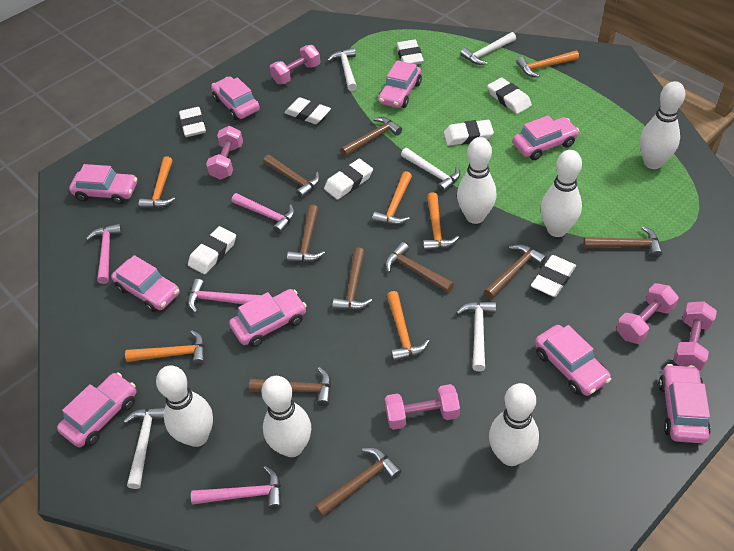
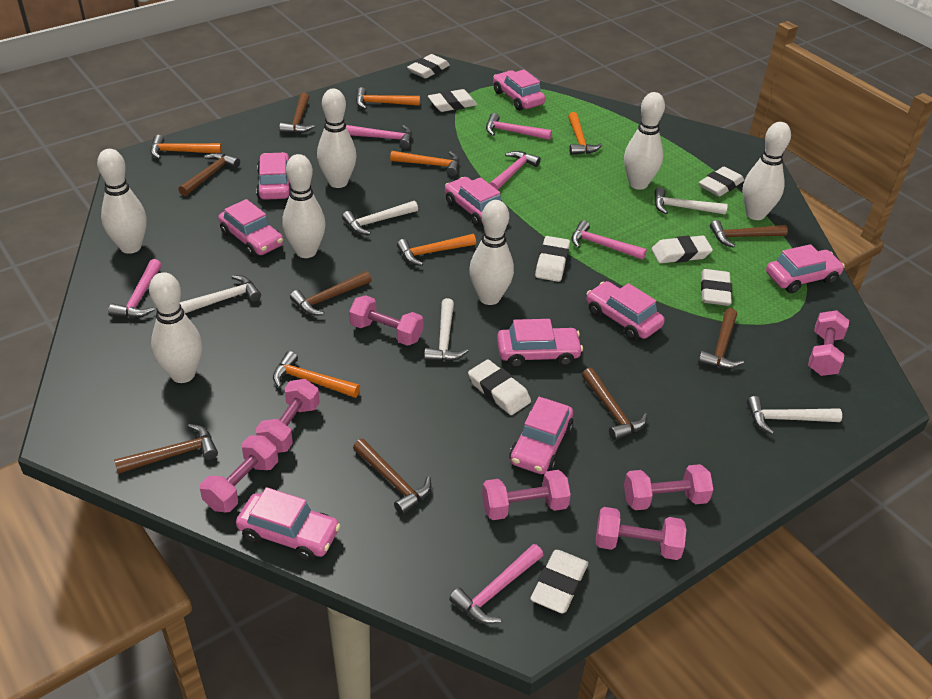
brown hammer: [249,367,331,406] [263,155,320,198] [287,205,325,262] [315,448,402,517] [333,247,372,310] [341,117,402,157] [385,242,454,293] [484,244,547,299] [583,226,663,258] = 9 -> [114,424,218,474] [178,153,240,196] [279,93,315,134] [290,271,371,316] [353,439,431,515] [582,368,647,441] [698,308,744,369] [710,220,788,248] = 8
pink dumbbell: [206,126,243,180] [270,45,320,84] [385,384,460,430] [616,283,679,344] [673,301,717,370] = 5 -> [200,435,278,512] [256,379,320,453] [349,295,423,346] [482,470,571,520] [596,507,686,560] [624,464,714,510] [808,310,849,376] = 7
pink hammer: [86,223,123,284] [188,279,261,313] [191,466,282,510] [232,193,295,234] = 4 -> [108,259,162,318] [346,125,412,149] [449,544,544,624] [486,113,552,140] [489,151,541,190] [572,220,647,260] = 6
white bowling pin: [156,365,213,447] [261,376,311,457] [457,137,497,224] [489,383,539,466] [541,150,582,237] [640,81,685,169] = 6 -> [97,149,147,254] [149,272,202,383] [282,154,326,258] [317,89,357,188] [469,200,514,305] [624,92,665,190] [743,122,791,220] = 7

